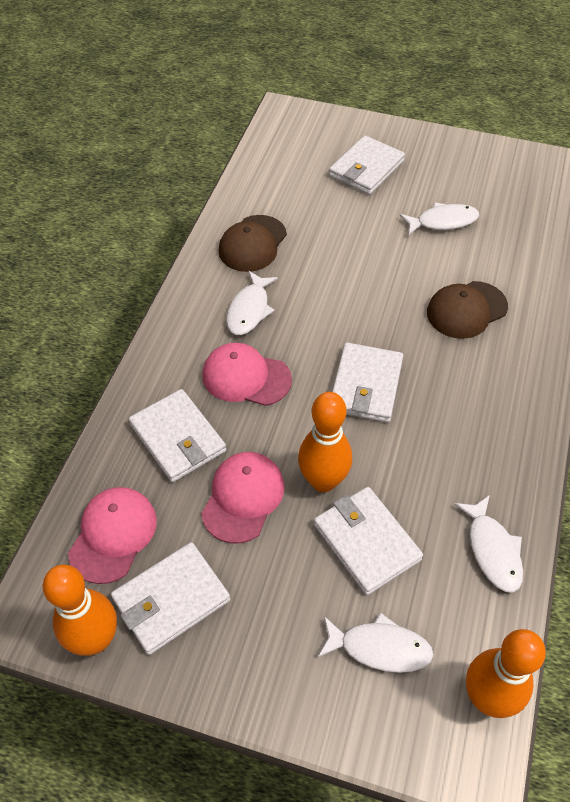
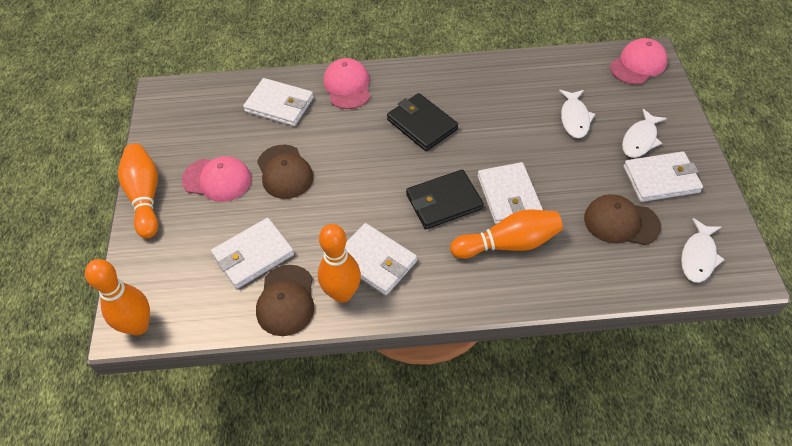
black wallet: none = 0 -> [387,93,458,151] [406,169,484,229] = 2
brown cap: [219,215,287,272] [427,281,508,339] = 2 -> [256,265,314,336] [257,145,313,199] [584,194,661,245] = 3
orange bowling pin: [43,565,117,656] [298,392,352,492] [466,629,546,718] = 3 -> [85,259,150,336] [118,144,158,238] [318,224,361,303] [450,209,563,259] = 4
white fish: [226,271,278,335] [318,613,434,673] [400,202,479,236] [454,495,523,593] = 4 -> [559,90,595,138] [622,109,667,158] [681,218,725,283] = 3

